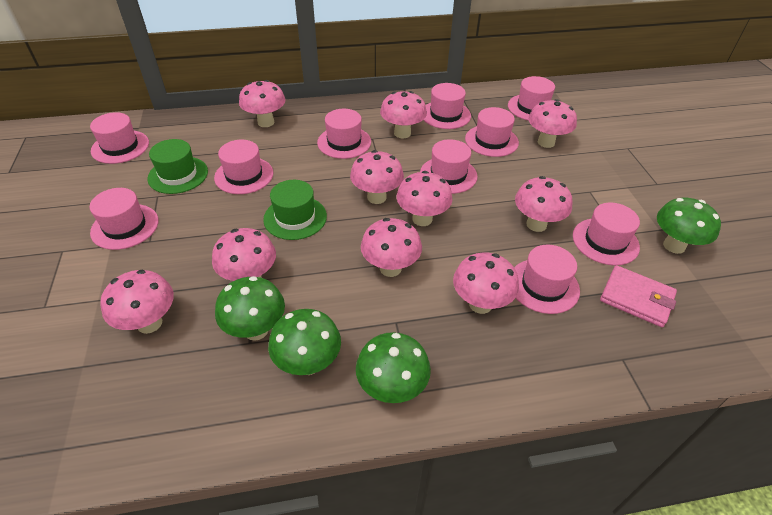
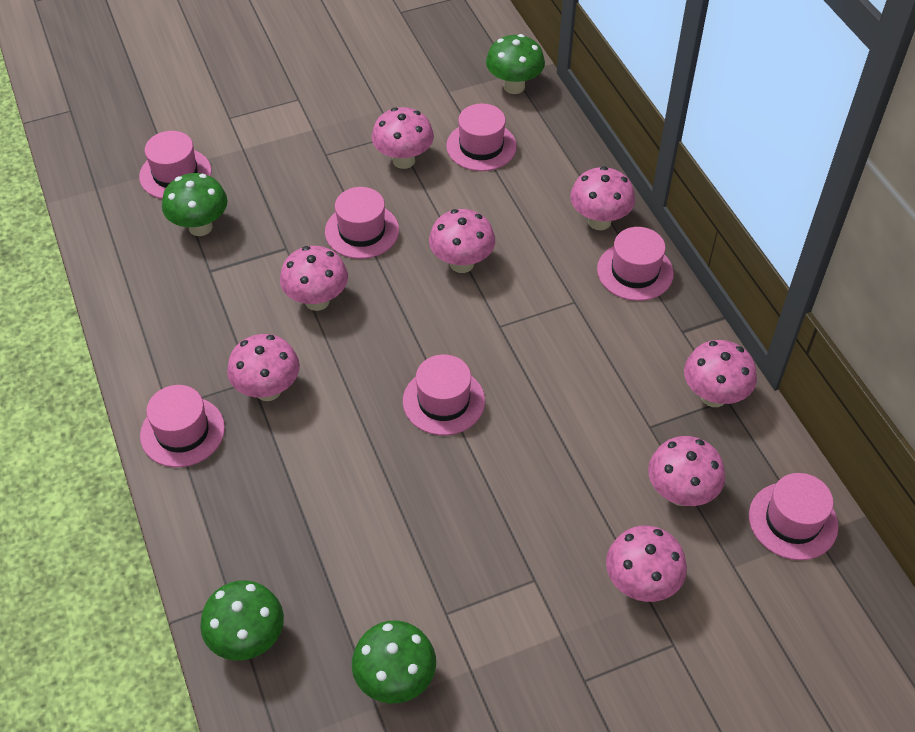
green hat: [147,139,208,194] [263,180,327,240] = 2 -> none = 0
pink hat: [89,188,159,250] [90,112,149,164] [214,140,274,194] [317,109,371,159] [420,139,478,194] [424,83,471,129] [465,107,519,157] [508,76,555,121] [514,245,580,314] [573,203,640,265] = 10 -> [139,131,212,199] [140,385,225,467] [325,187,399,259] [403,355,485,435] [446,103,517,171] [597,227,674,301] [749,473,838,560] = 7
pink mushroom: [100,270,174,334] [212,228,276,281] [239,80,286,127] [350,150,404,204] [361,218,422,277] [380,91,427,138] [396,171,452,226] [453,252,519,314] [515,176,572,232] [528,99,577,148] = 10 -> [227,334,300,401] [280,246,348,311] [372,107,434,169] [429,209,495,273] [570,166,635,230] [606,526,687,602] [648,436,725,506] [684,340,757,407] = 8
pink wallet: [600,265,677,327] = 1 -> none = 0

